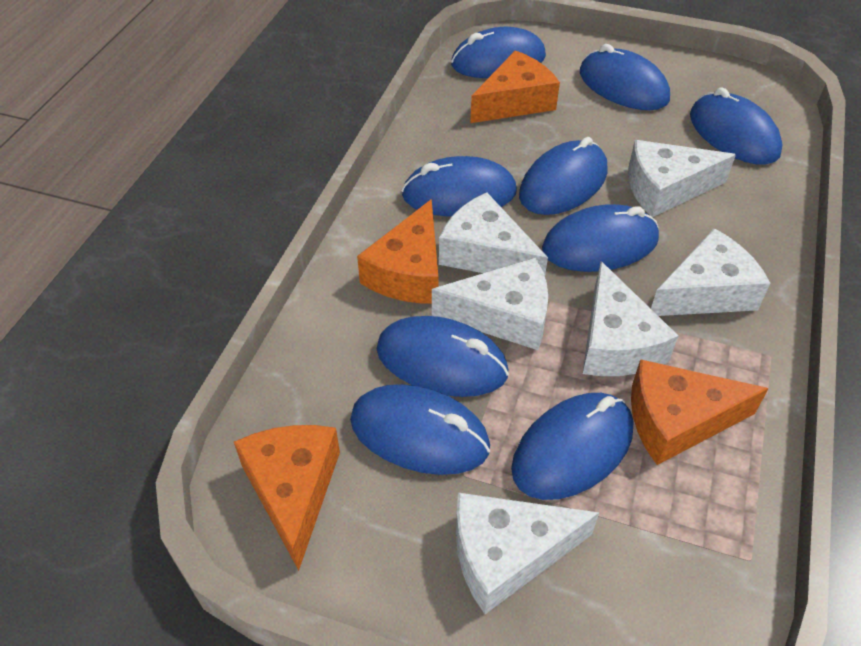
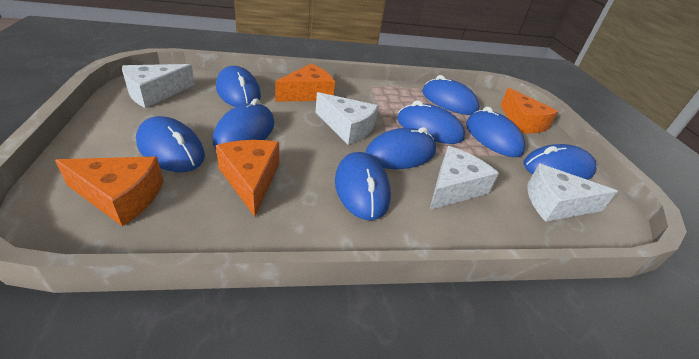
white cheese: [432,258,548,350] [439,192,548,276] [456,493,599,614] [583,261,678,376] [628,140,736,217] [651,228,770,316] = 6 -> [122,64,195,108] [315,92,378,145] [429,146,499,210] [527,164,618,222] = 4

